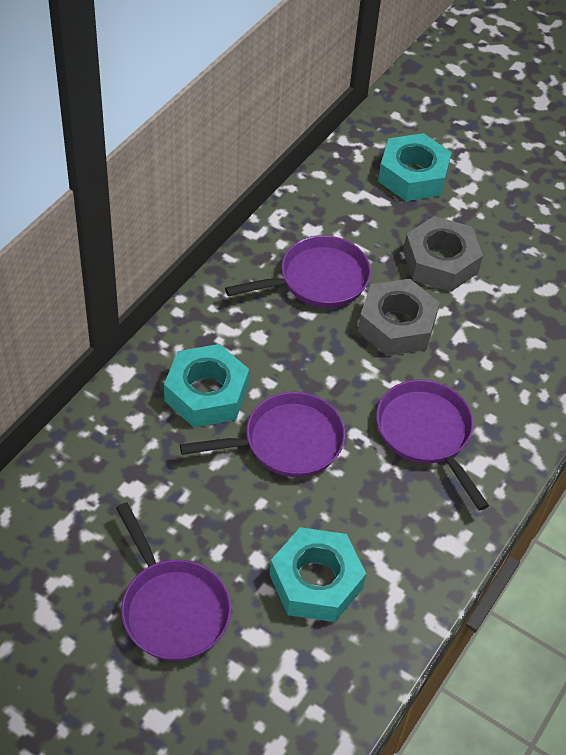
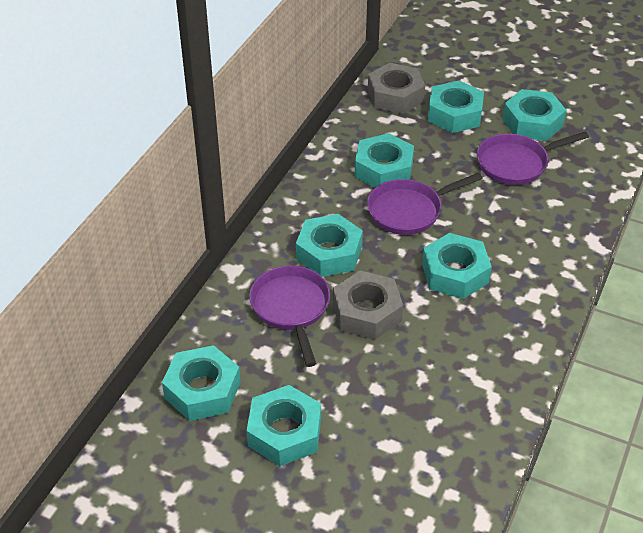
purple pan: [116,502,231,661] [180,392,345,477] [225,235,371,308] [376,380,489,511] = 4 -> [249,266,330,367] [367,173,483,235] [477,131,589,185] = 3
turquoise nut: [164,344,249,427] [270,527,366,622] [378,133,452,201] = 3 -> [162,345,241,421] [247,385,321,466] [296,214,363,277] [355,133,414,188] [422,233,492,299] [428,80,484,133] [503,89,567,141] = 7

